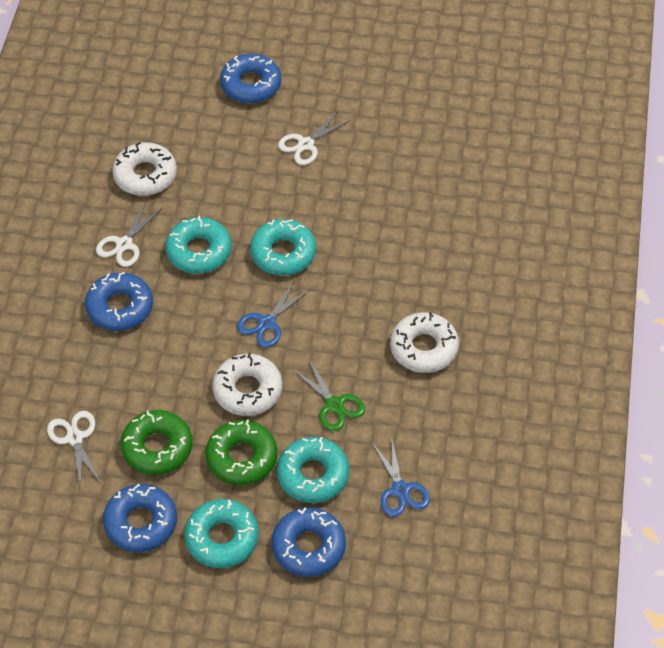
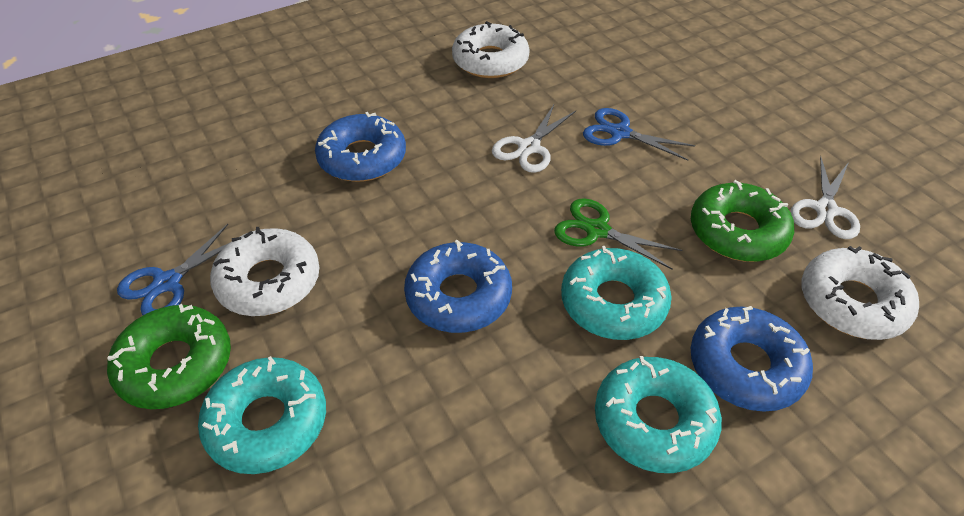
blue donut: [85,272,153,331] [103,484,177,552] [220,54,281,103] [272,507,346,577] = 4 -> [315,112,406,182] [404,240,512,333] [691,306,813,412] = 3
turquoise donut: [165,216,232,274] [184,499,259,568] [250,219,316,276] [277,437,349,503] = 4 -> [198,356,326,474] [561,246,672,340] [595,356,722,473] = 3
white scissors: [47,411,102,490] [96,202,162,267] [278,111,351,165] = 3 -> [492,105,576,173] [790,156,860,239] = 2

